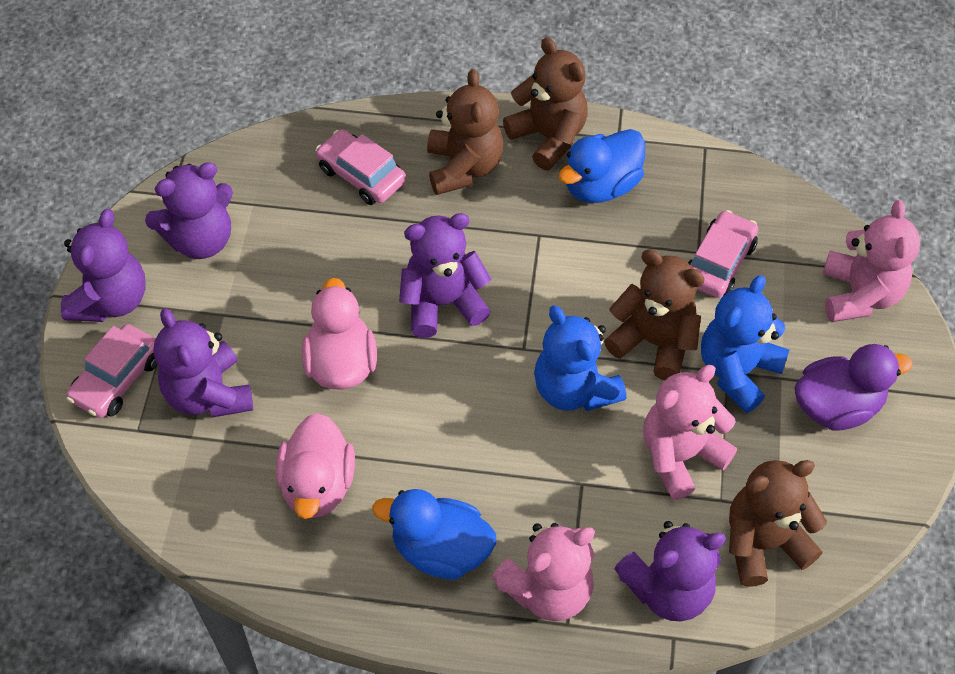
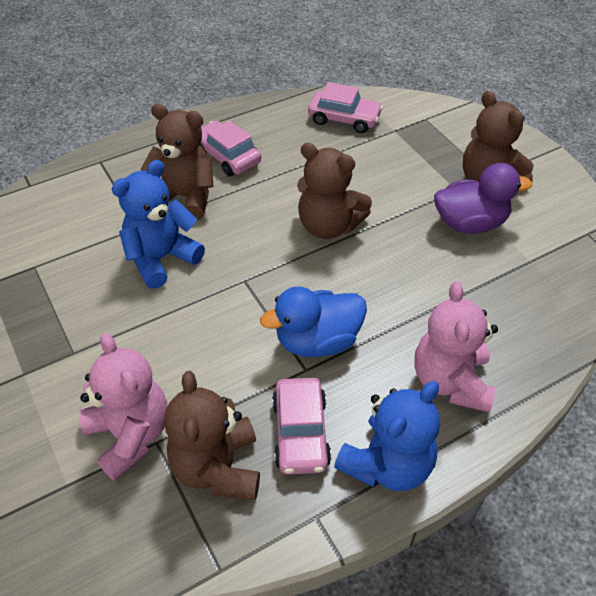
blue duck: [372,489,496,579] [559,129,645,203] = 2 -> [260,287,367,357] = 1
pink duck: [276,413,355,519] [302,278,377,390] = 2 -> none = 0
pink teddy bear: [492,523,595,621] [643,365,737,500] [823,200,920,322] = 3 -> [78,333,168,481] [414,281,498,412] = 2
purple teddy bear: [61,209,146,322] [145,162,233,259] [153,308,253,418] [399,213,492,338] [614,521,726,621] = 5 -> none = 0

